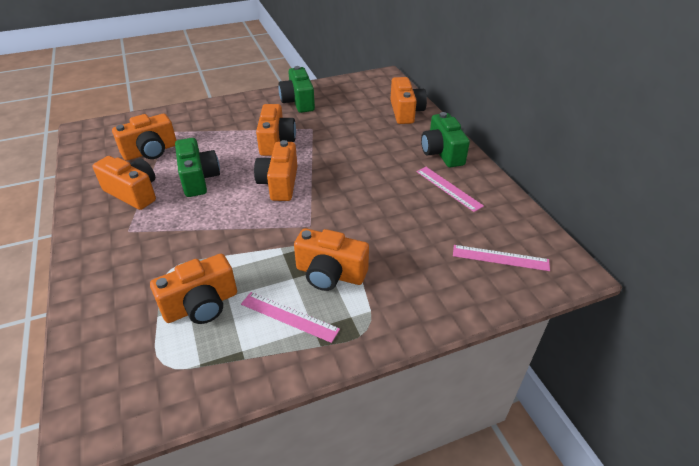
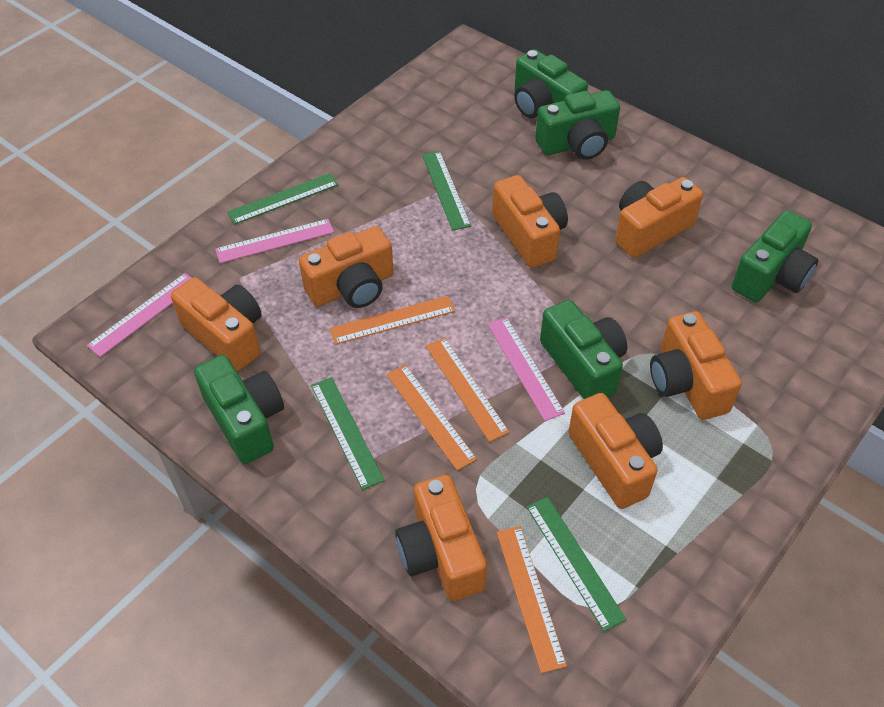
green camera: [175,138,220,197] [279,66,315,113] [421,112,470,167] = 3 -> [194,355,284,464] [514,49,588,118] [535,90,620,160] [540,300,627,399] [732,210,818,302] = 5
green ruler: none = 0 -> [227,173,339,225] [311,377,384,490] [422,151,471,230] [527,497,627,632] = 4
orange ruler: none = 0 -> [330,296,455,345] [386,365,477,471] [426,337,509,442] [496,526,567,673] = 4

